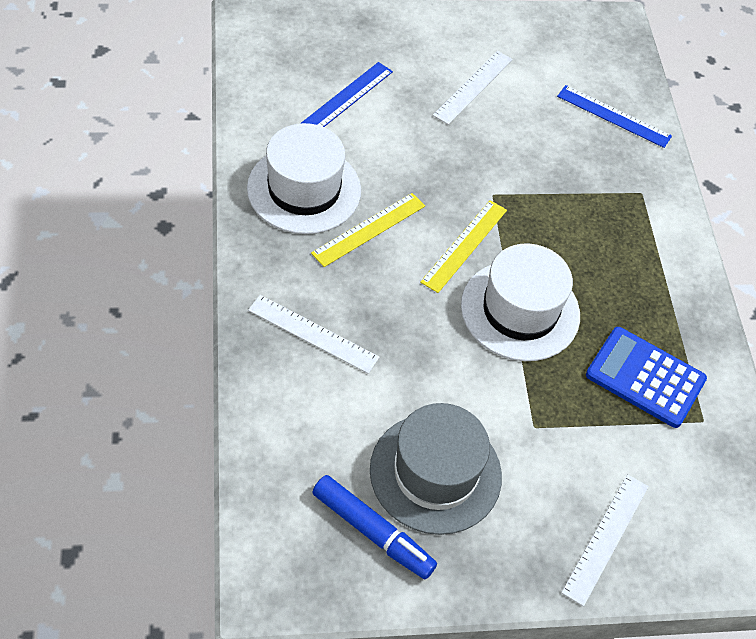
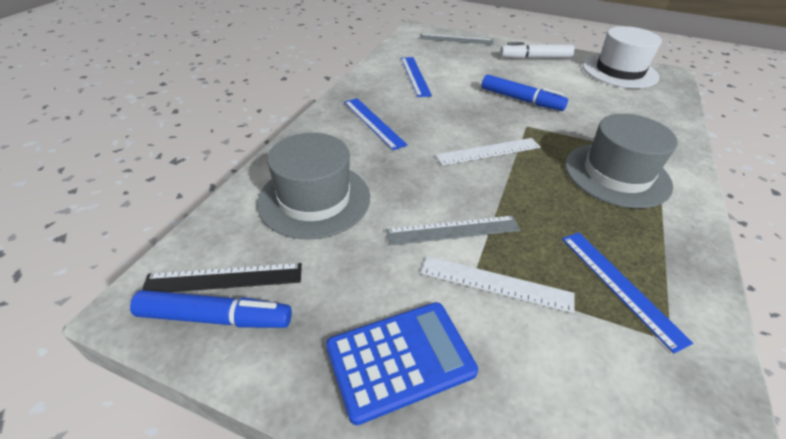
black ruler: none = 0 -> [142,263,302,292] = 1
blue marker: [312,475,437,579] = 1 -> [130,290,292,328] [482,74,568,111] = 2
blue ruler: [300,62,393,127] [557,85,672,148] = 2 -> [344,98,408,150] [401,57,432,97] [562,232,693,353] = 3
grey hat: [370,403,502,535] = 1 -> [257,133,370,239] [565,114,678,208] = 2
grey ruler: none = 0 -> [386,216,521,245] [419,34,493,45] = 2
white hat: [247,123,361,234] [461,243,580,361] = 2 -> [582,26,662,88] = 1
white marker: none = 0 -> [500,42,575,59] = 1
white ruler: [248,295,379,374] [433,51,513,125] [561,474,649,606] = 3 -> [421,256,575,313] [435,138,540,165] = 2
yellow ruler: [311,193,425,267] [420,200,507,293] = 2 -> none = 0

